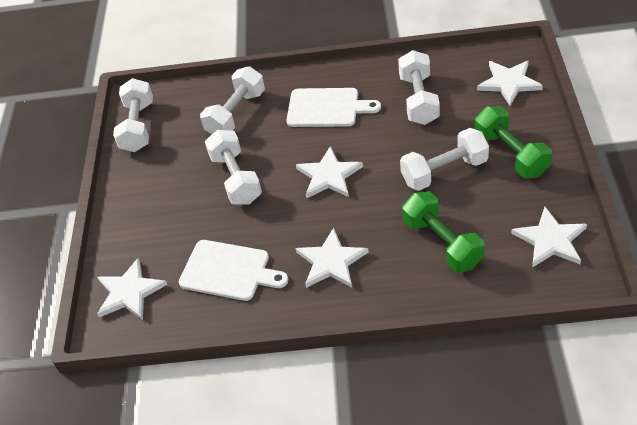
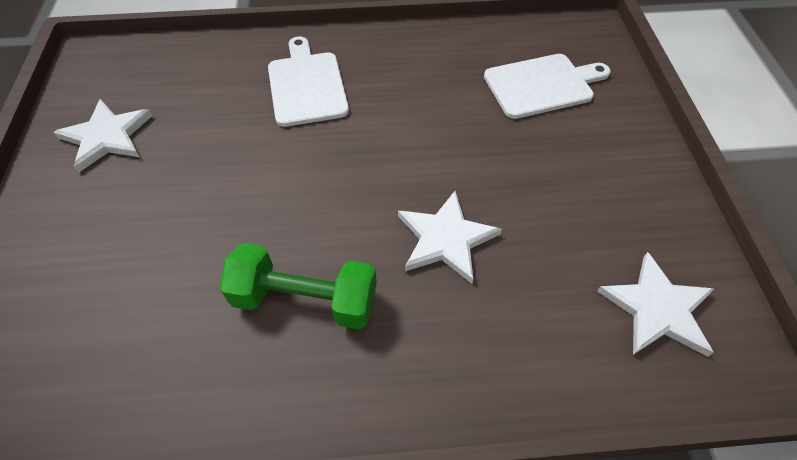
green dumbbell: [402,191,485,273] [474,106,552,178] = 2 -> [219,243,377,330] = 1
white dumbbell: [113,78,153,152] [200,66,265,134] [205,130,262,205] [398,50,440,125] [400,128,489,191] = 5 -> none = 0
white star: [97,258,167,320] [296,146,363,199] [296,228,369,288] [477,61,543,106] [511,207,587,267] = 5 -> [54,99,153,173] [398,191,502,284] [597,252,715,357] = 3

